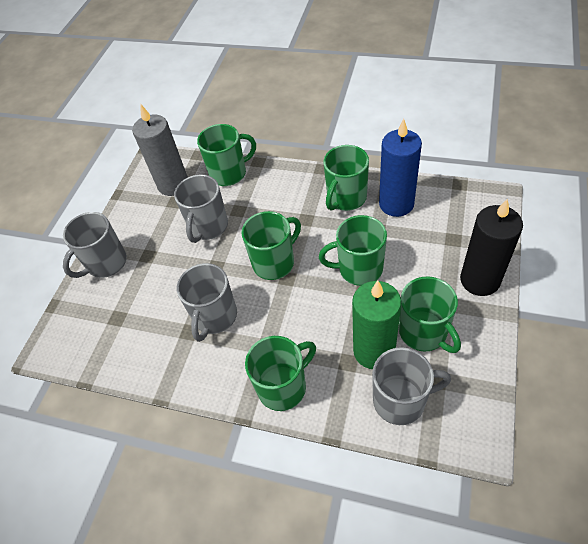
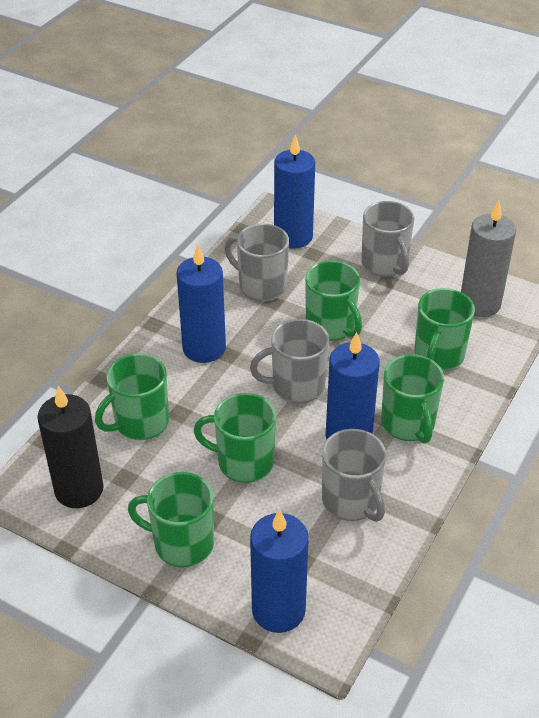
blue candle: [379,119,422,217] = 1 -> [176,245,226,363] [250,509,309,633] [274,135,315,249] [325,332,380,440] = 4
green candle: [352,281,401,369] = 1 -> none = 0

